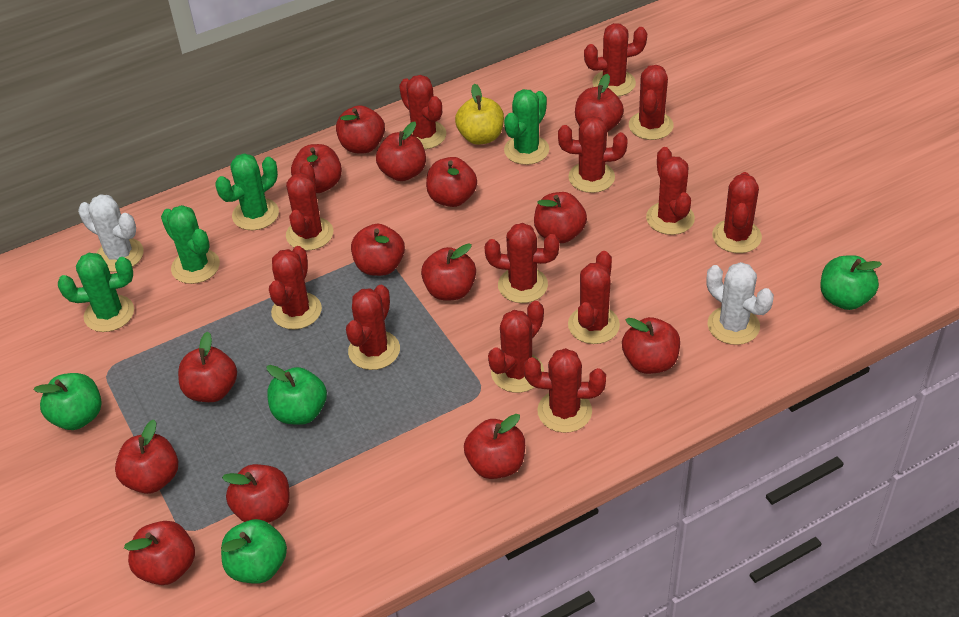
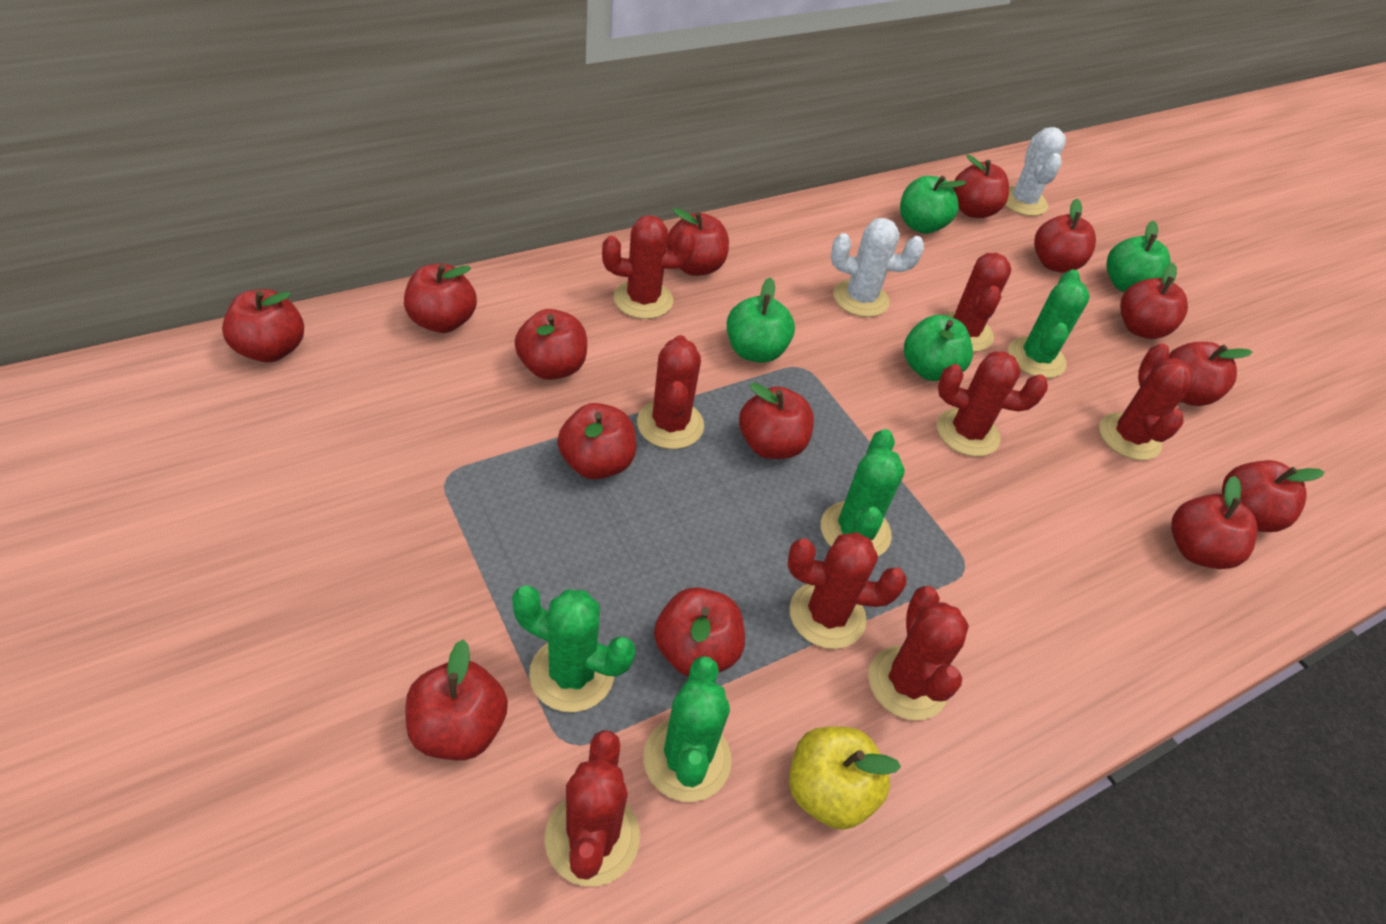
red cactus: [269,246,322,330] [286,163,333,251] [346,285,400,370] [399,75,446,149] [485,223,559,303] [488,301,544,393] [524,348,606,433] [558,116,628,193] [568,251,620,344] [584,23,647,96] [629,65,674,140] [646,147,695,235] [712,172,762,253] = 13 -> [544,730,640,886] [602,215,695,319] [637,335,704,449] [788,532,907,649] [869,586,969,720] [937,352,1048,457] [944,253,1011,352] [1099,343,1193,460] = 8

